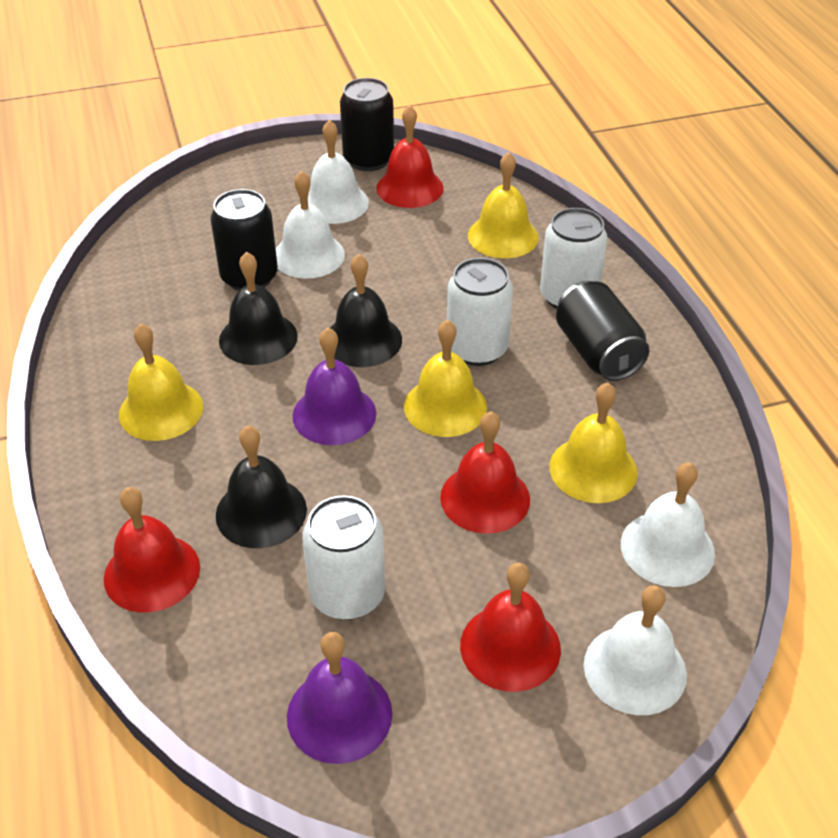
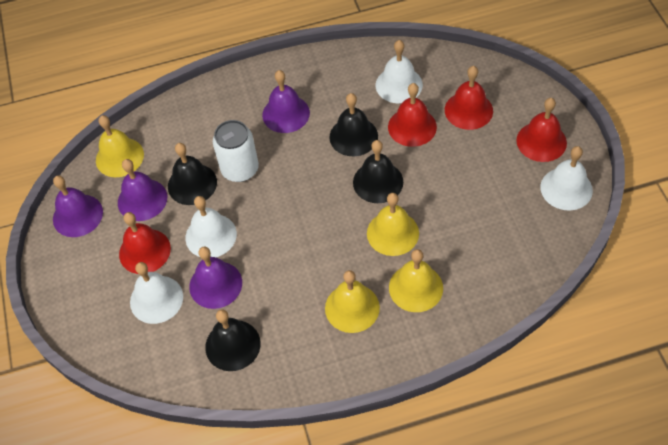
black bell: [216,426,307,548] [219,252,298,365] [330,254,402,367] = 3 -> [168,143,217,205] [205,309,261,371] [329,93,378,156] [353,140,403,203] = 4
black can: [210,189,278,291] [340,78,394,171] [556,281,649,381] = 3 -> none = 0
purple bell: [287,632,392,764] [293,328,376,445] = 2 -> [53,176,103,237] [118,159,167,221] [189,247,242,309] [262,70,310,133] = 4
white can: [303,495,385,620] [447,258,513,366] [540,208,607,309] = 3 -> [213,120,259,182] = 1

